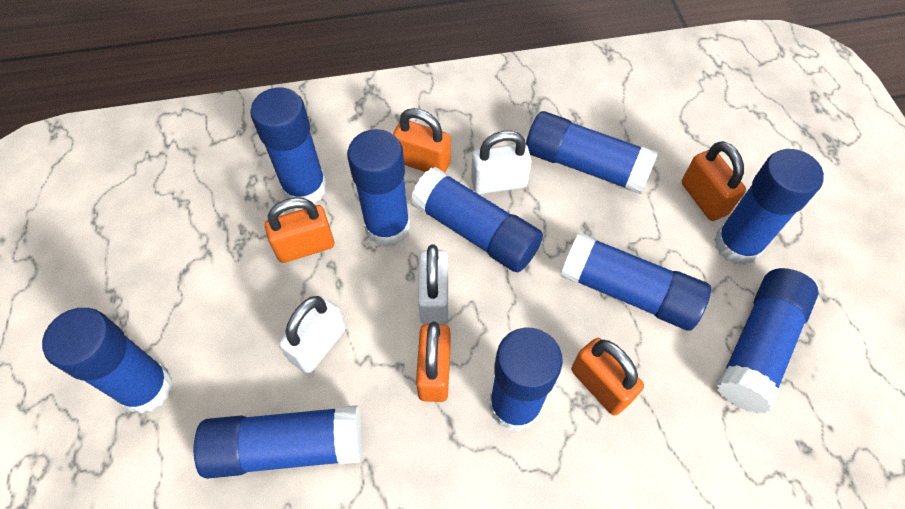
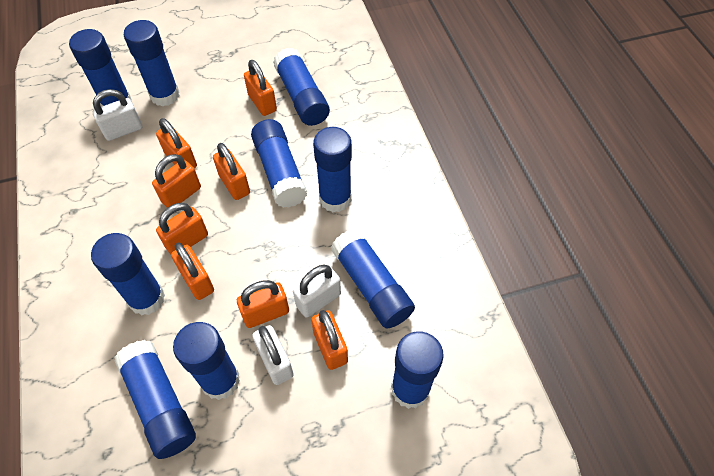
orange padlock: [265,198,334,263] [393,108,451,172] [416,322,450,402] [571,338,644,415] [682,141,746,221] = 5 -> [152,154,201,208] [156,118,197,169] [156,203,208,255] [171,243,214,300] [213,143,250,200] [237,280,289,328] [244,60,277,116] [311,310,348,370] = 8

